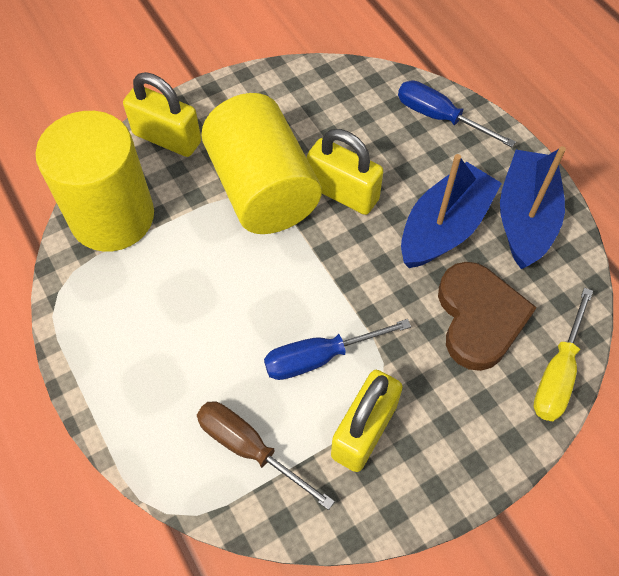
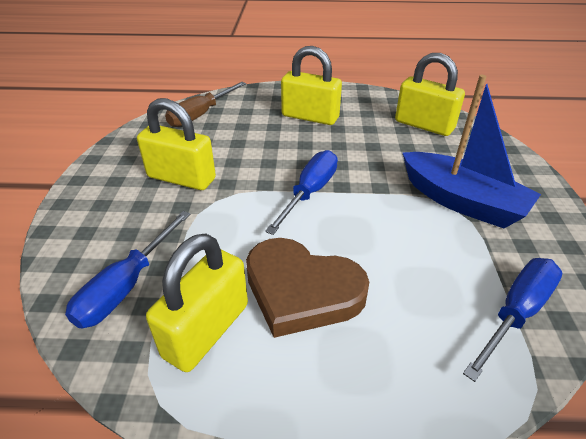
blue boat: [401,154,502,268] [500,146,566,269] = 2 -> [402,75,541,229] = 1
blue screwdriver: [264,319,411,380] [398,80,516,147] = 2 -> [65,211,190,329] [265,150,338,235] [463,258,562,382] = 3
yellow cylinder: [35,111,154,252] [201,93,322,234] = 2 -> none = 0
yellow padlock: [123,72,201,157] [307,129,383,215] [331,370,403,472] = 3 -> [137,98,216,190] [146,233,248,372] [281,46,342,125] [395,53,465,136] = 4
yellow screwdriver: [533,287,593,421] = 1 -> none = 0

